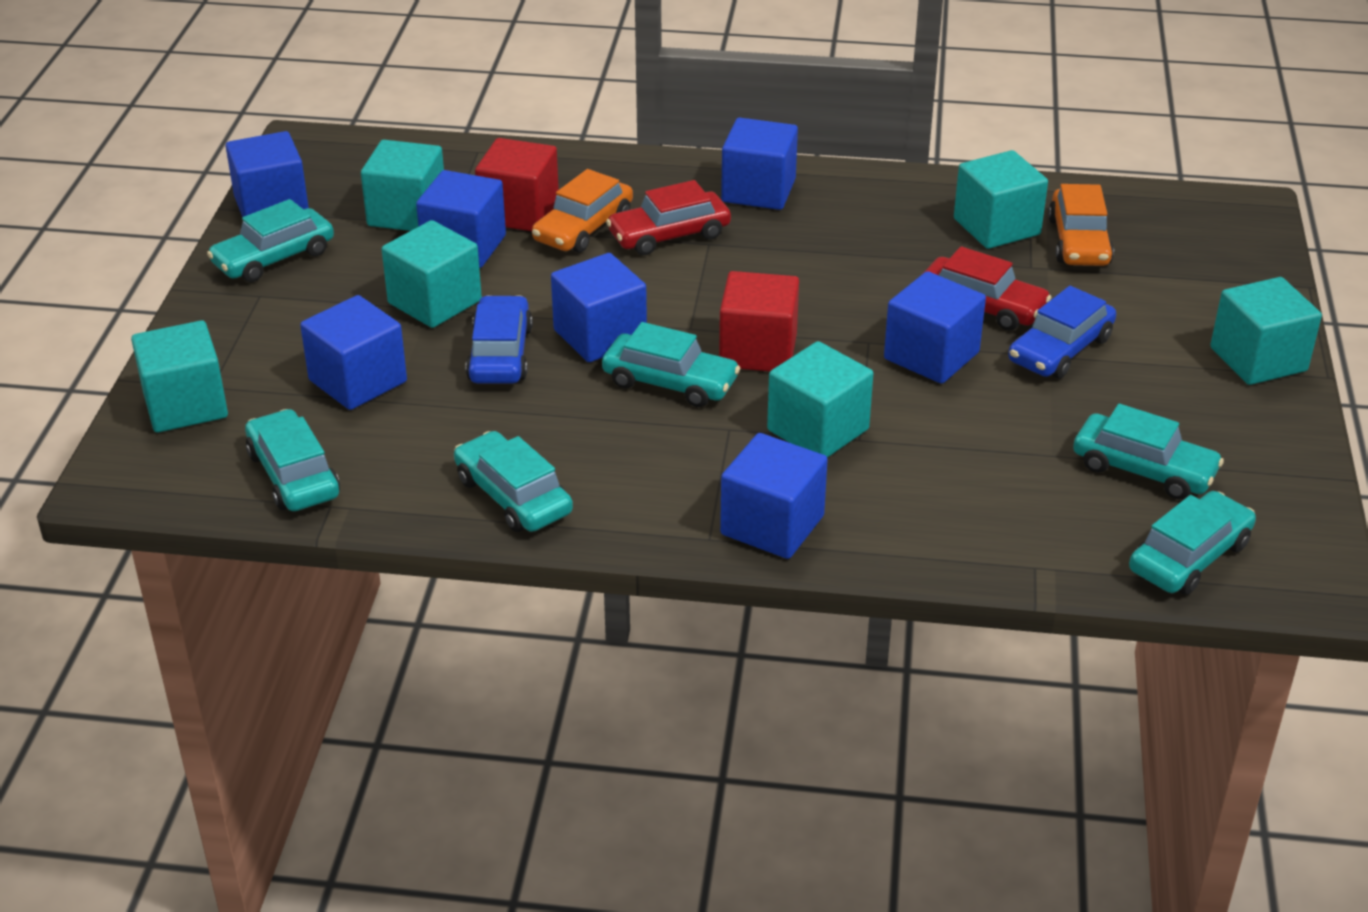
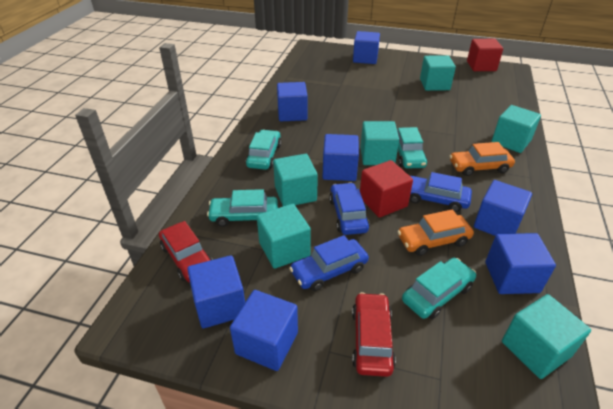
blue car: [465,295,533,384] [1008,286,1116,379] = 2 -> [289,235,369,291] [329,182,370,235] [409,172,472,212] = 3
turquoise car: [207,199,334,282] [245,409,340,511] [454,431,573,532] [602,322,740,407] [1073,404,1224,499] [1129,491,1256,595] = 6 -> [207,189,278,227] [246,130,282,170] [397,127,427,169] [402,258,476,319] = 4

